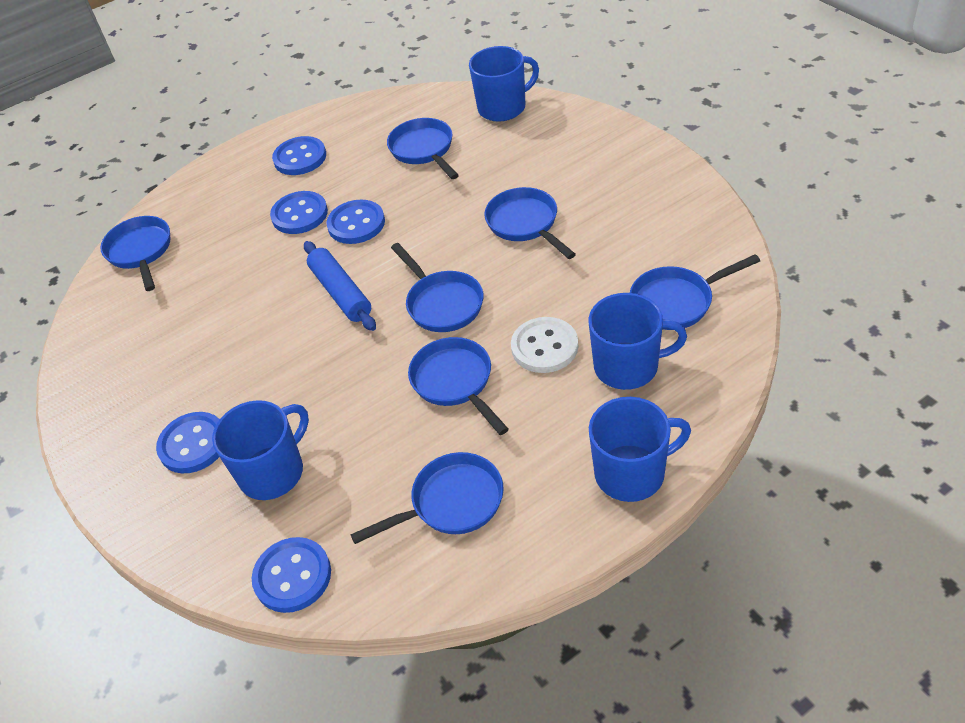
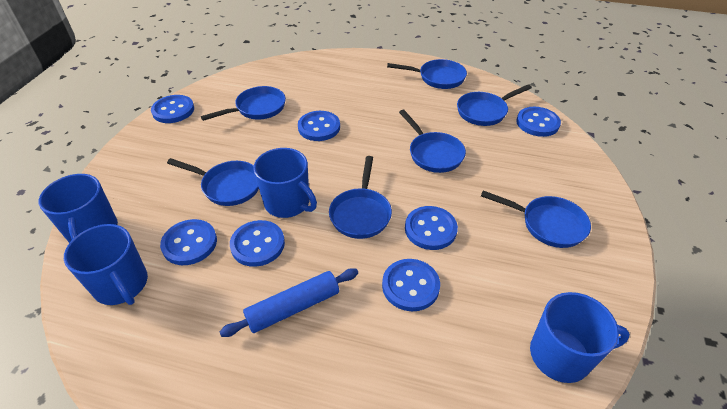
blue button: [156,412,220,473] [252,537,331,613] [270,191,328,234] [272,136,326,175] [326,200,385,244] = 5 -> [151,95,194,123] [160,219,217,265] [230,220,285,267] [298,111,340,141] [382,259,440,311] [405,206,458,250] [516,107,561,137] = 7
white button: [511,317,578,373] = 1 -> none = 0

